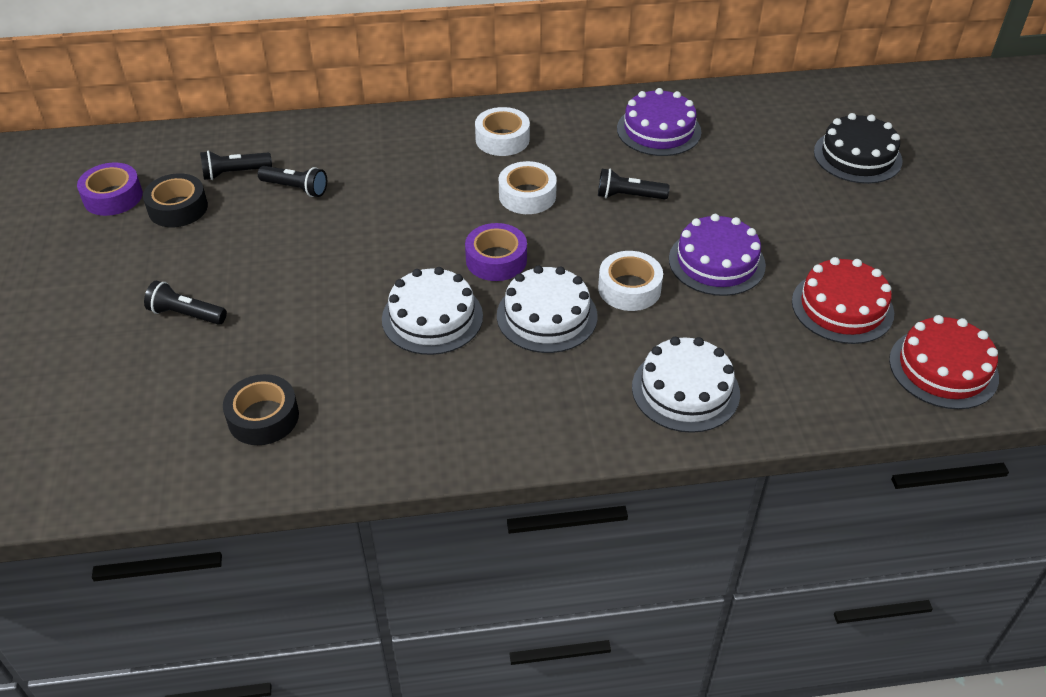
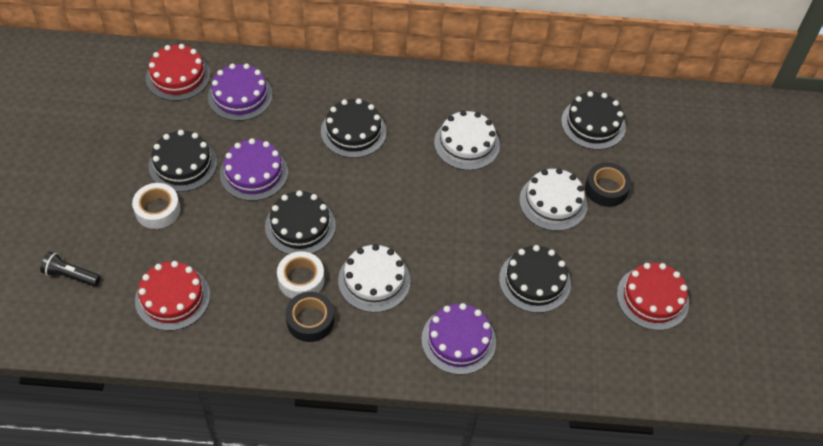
black cake: [814,113,903,184] = 1 -> [149,130,217,192] [265,190,336,254] [321,98,387,158] [499,245,571,313] [561,91,626,150] = 5
black flashlight: [144,281,227,325] [200,151,272,180] [258,166,327,197] [598,168,670,199] = 4 -> [40,252,101,286] = 1
purple cake: [617,88,702,156] [669,214,766,296] = 2 -> [208,63,273,121] [220,138,288,201] [421,303,496,375] = 3
purple tape: [77,163,143,216] [465,223,527,281] = 2 -> none = 0
red cake: [792,257,894,344] [889,315,999,409] = 2 -> [135,261,210,331] [146,44,210,101] [617,263,689,330] = 3
white tape: [475,107,530,156] [499,161,557,214] [598,251,663,311] = 3 -> [132,183,180,229] [277,251,324,299] = 2

